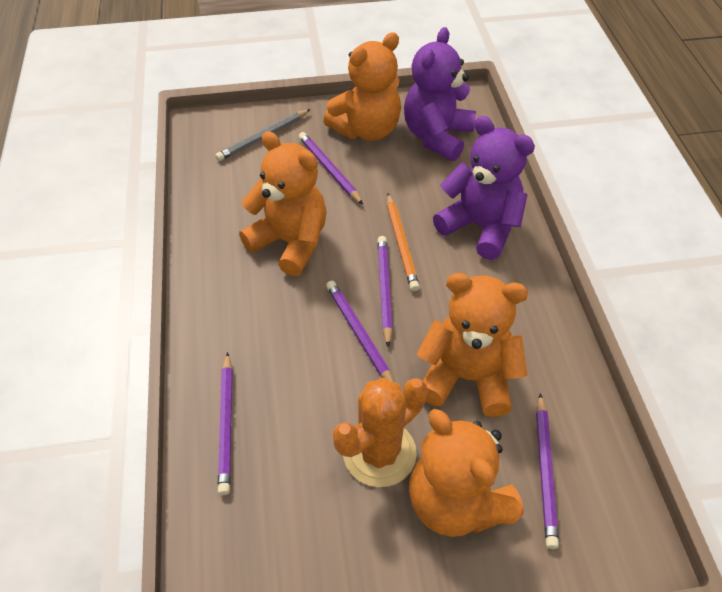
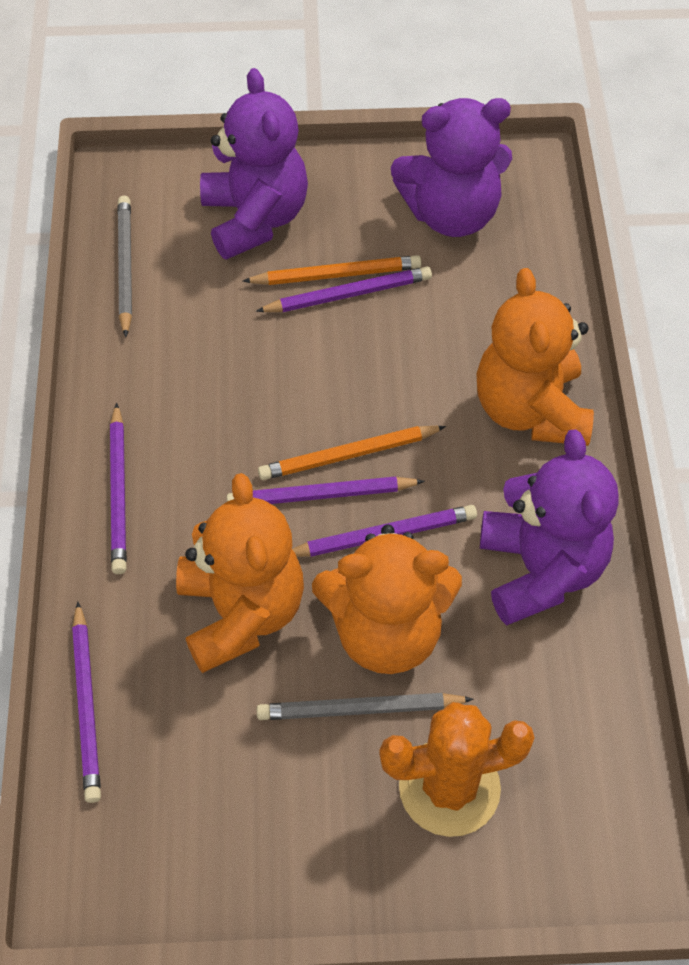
grey pencil: [215,109,311,161] = 1 -> [117,196,132,338] [257,693,474,720] = 2
orange pencil: [387,194,420,291] = 1 -> [243,255,422,285] [258,426,446,480] = 2
orange teddy bear: [239,131,327,277] [323,32,401,141] [409,409,524,537] [417,273,528,417] = 4 -> [176,473,304,673] [312,525,462,674] [476,268,594,446] = 3
purple teddy bear: [404,27,476,161] [433,116,535,260] = 2 -> [200,68,308,260] [391,98,512,237] [480,429,619,625] = 3

